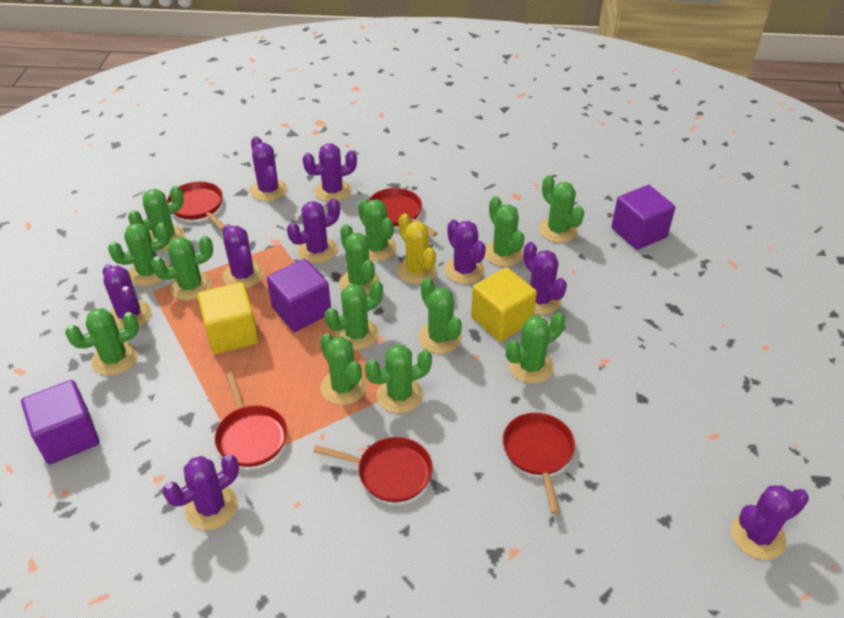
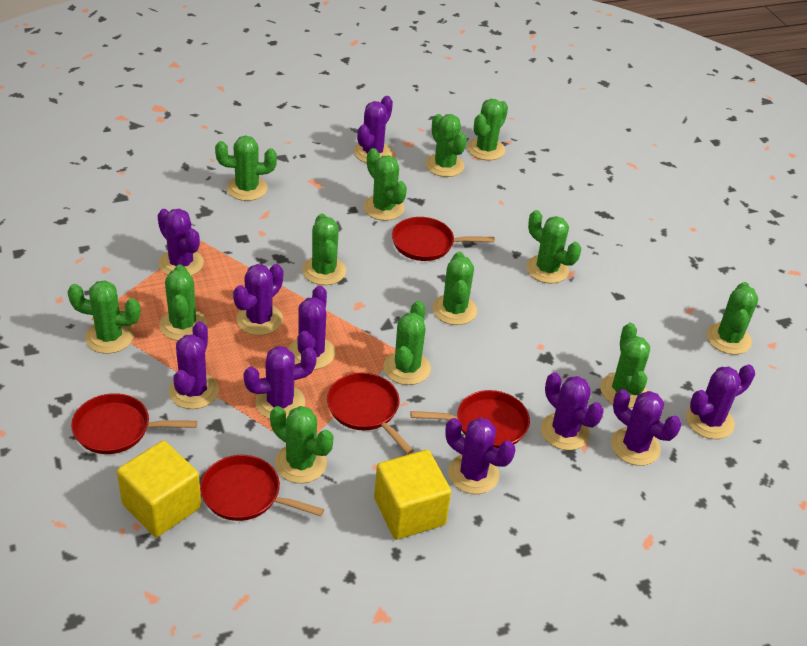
purple cactus: [102,264,151,330] [162,454,239,530] [223,224,264,288] [250,136,287,201] [287,198,340,263] [303,143,357,202] [444,220,486,284] [523,242,567,315] [731,486,809,560] = 9 -> [157,209,204,276] [169,321,219,409] [233,264,283,335] [243,346,317,419] [288,285,335,370] [354,96,393,163] [445,418,515,494] [541,372,604,450] [611,389,681,466] [686,365,755,439] = 10
purple cube: [21,380,99,465] [267,259,331,332] [611,185,675,250] = 3 -> none = 0
yellow cactus: [397,214,437,284] = 1 -> none = 0

